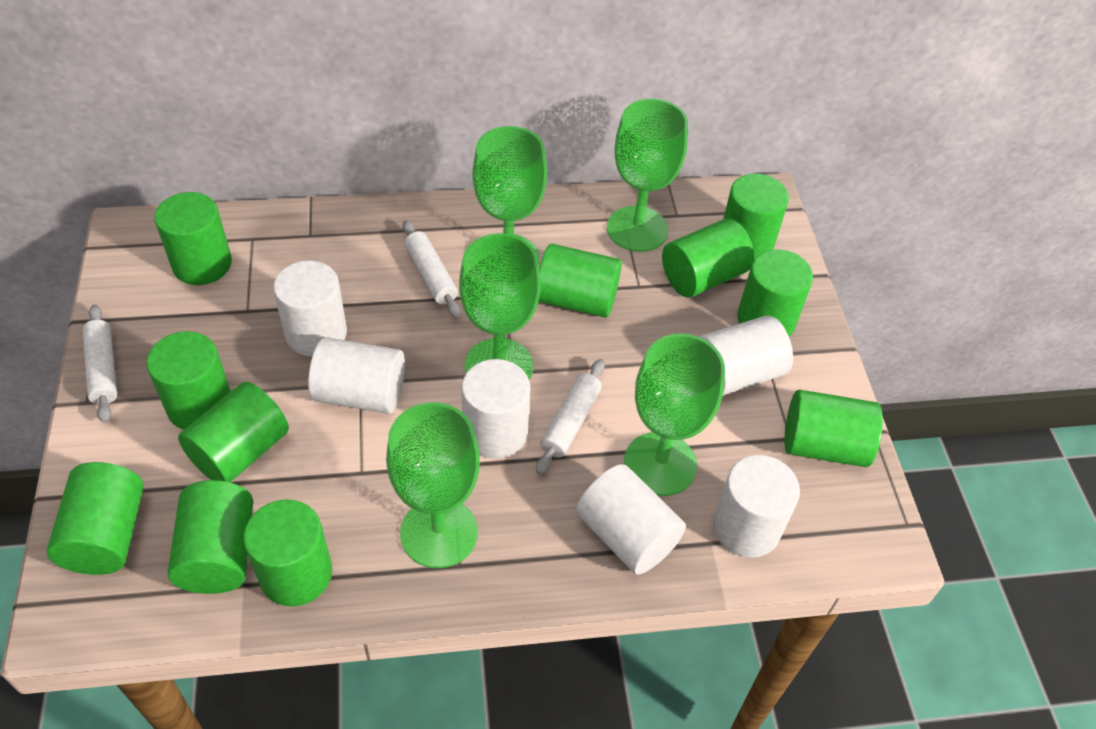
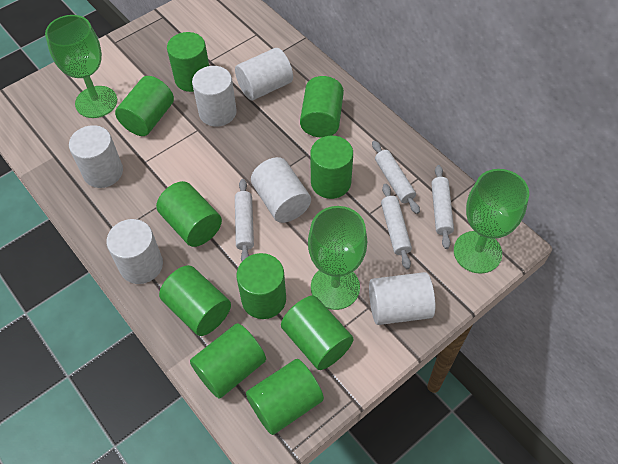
green cylinder: [46,462,144,575] [147,331,231,430] [154,192,232,285] [168,480,253,594] [178,382,289,482] [244,499,332,606] [538,244,622,318] [662,219,754,297] [723,174,789,259] [737,249,813,336] [784,389,883,467] = 11 -> [115,76,174,136] [156,181,222,247] [159,265,231,336] [167,32,209,92] [190,323,266,399] [236,253,286,319] [246,359,324,435] [281,296,353,370] [300,76,344,138] [310,136,353,199] = 10
green goblet: [386,402,480,568] [459,234,541,380] [473,126,547,263] [607,99,688,252] [624,333,725,496] = 5 -> [45,15,117,118] [308,206,367,310] [454,169,529,274] = 3
white rolling pin: [82,304,117,423] [402,220,461,317] [536,359,605,475] = 3 -> [235,179,254,261] [372,141,420,214] [381,184,412,269] [431,165,454,249] = 4

